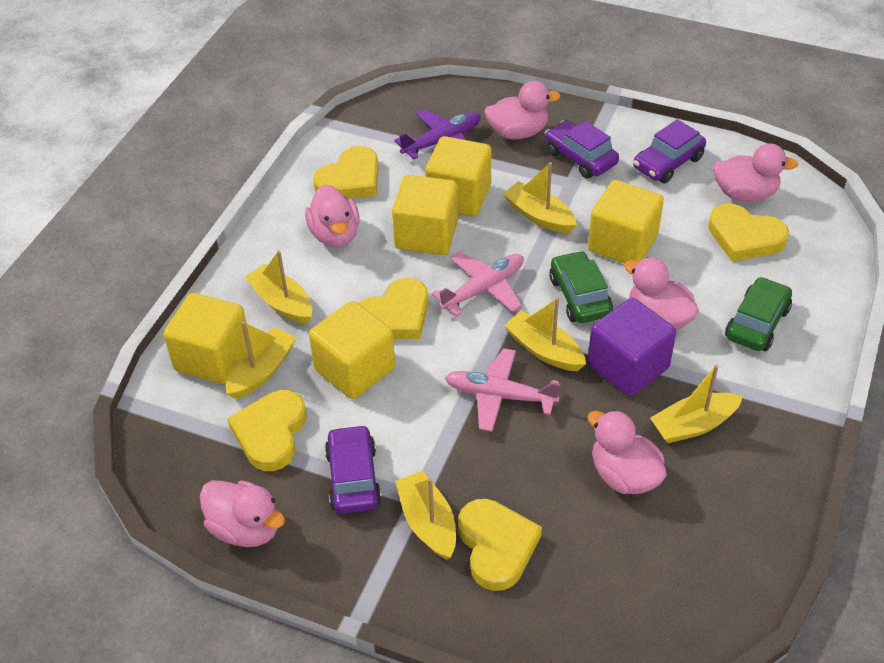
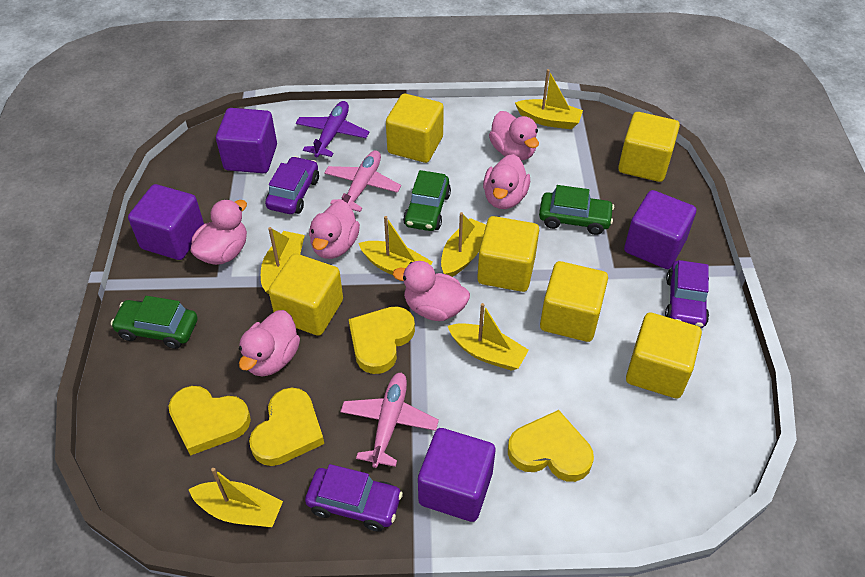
green car: [549,251,613,323] [725,277,792,351] = 2 -> [111,296,198,349] [403,170,451,231] [539,185,614,235] = 3
purple cube: [588,298,676,396] = 1 -> [128,184,204,260] [216,108,277,173] [418,428,495,522] [624,190,696,269] = 4
yellow cube: [163,293,247,384] [309,301,395,399] [392,175,458,255] [425,136,492,216] [588,180,664,263] = 5 -> [268,254,343,336] [386,94,444,163] [477,216,539,292] [540,261,608,342] [618,112,680,182] [626,312,702,398] = 6
yellow heart: [227,390,307,471] [313,146,379,199] [358,278,429,339] [458,499,542,591] [708,204,789,261] = 5 -> [169,386,251,456] [249,388,324,466] [349,306,415,374] [508,410,594,482] = 4

